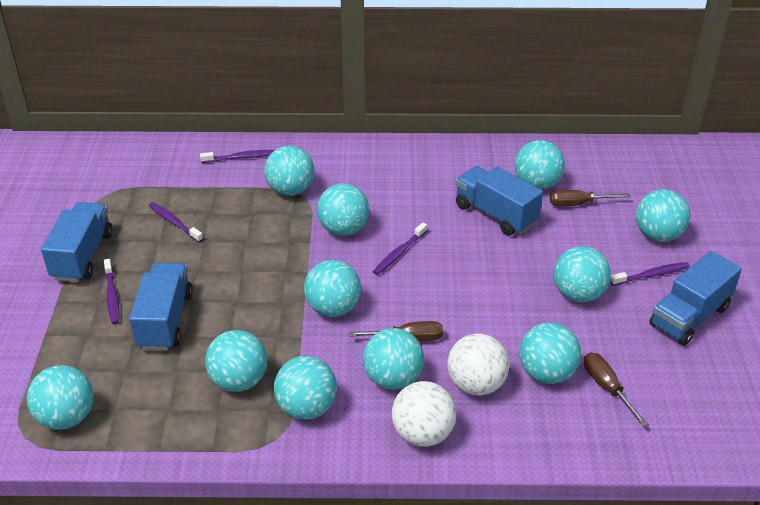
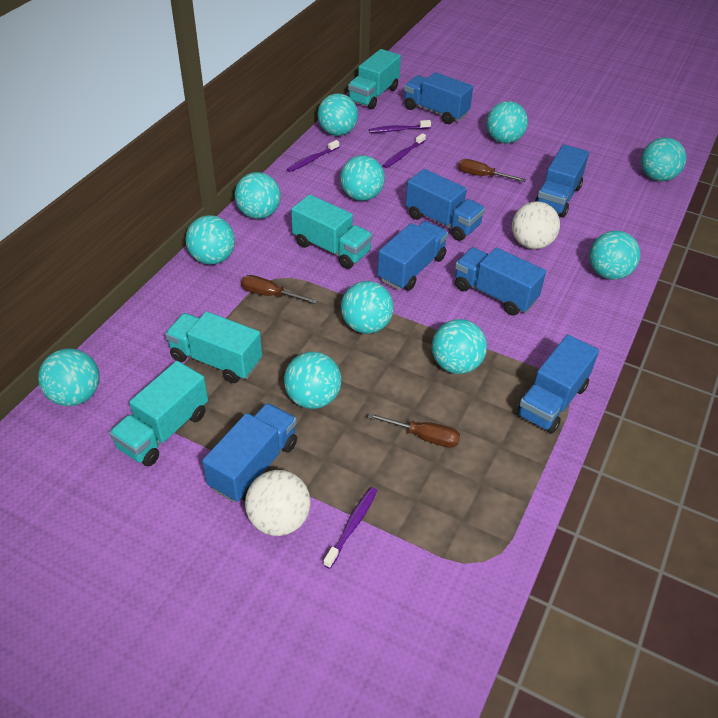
blue truck: [41,202,113,282] [129,263,193,350] [456,166,543,236] [649,251,742,345] = 4 -> [202,403,297,502] [377,221,448,291] [404,72,473,124] [405,169,485,241] [455,247,546,316] [516,335,599,434] [534,144,589,217] = 7
purple toothbrush: [104,259,120,324] [149,202,203,242] [200,150,275,163] [373,223,427,275] [610,262,690,286] = 5 -> [287,140,339,172] [323,487,377,569] [369,120,431,133] [383,133,426,168] = 4
turquoise truck: none = 0 -> [109,361,208,466] [165,311,262,383] [291,194,373,269] [348,49,401,110] = 4

